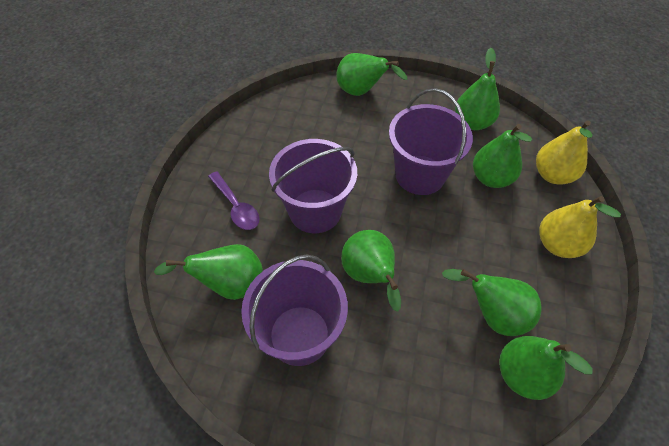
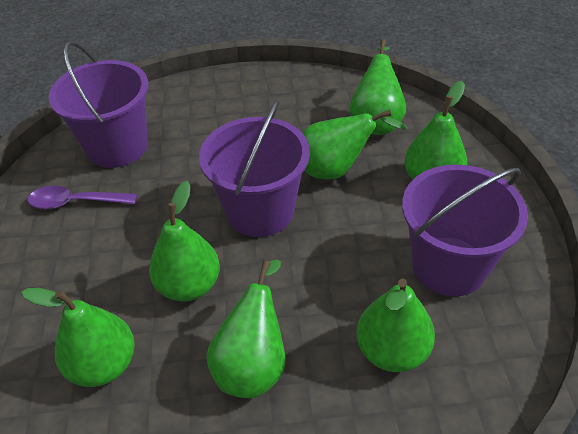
yellow pear: [536,120,593,184] [539,196,621,258] = 2 -> none = 0

